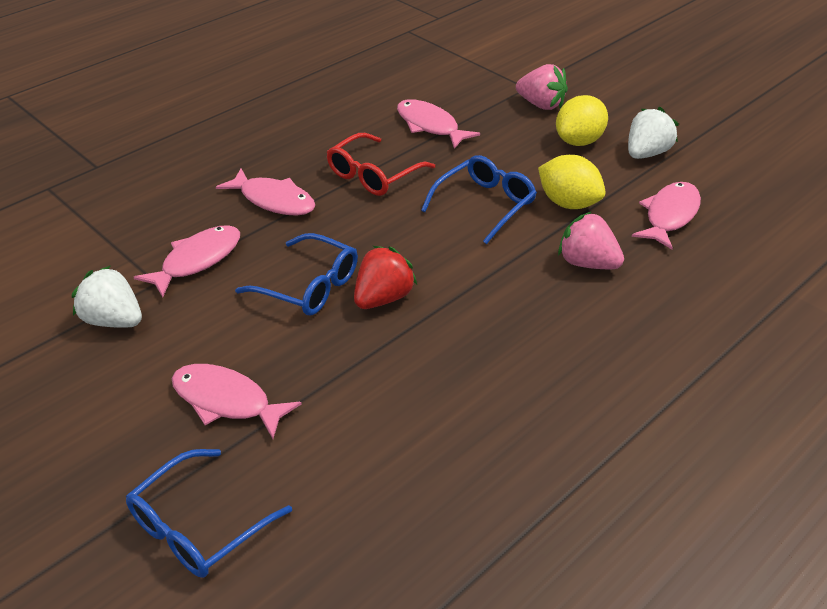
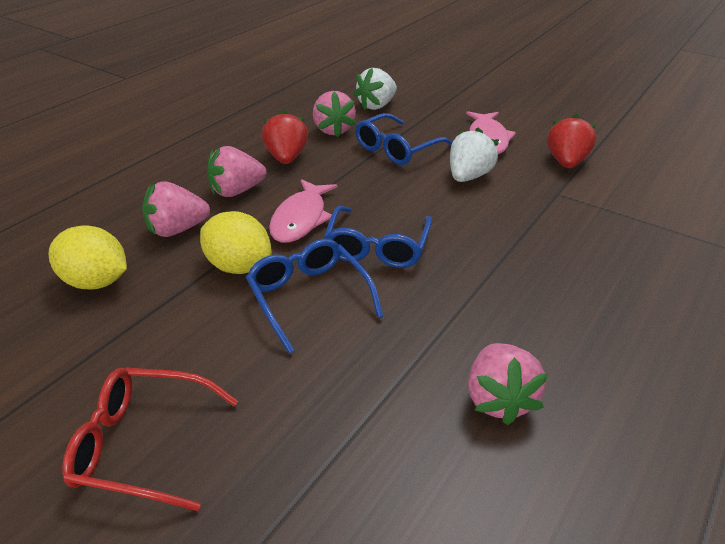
pink fish: [134,225,240,297] [172,364,302,439] [216,169,315,216] [397,99,480,149] [632,182,701,250] = 5 -> [269,179,337,243] [466,111,516,154] = 2
pink strawberry: [516,64,568,110] [558,211,624,269] = 2 -> [142,181,210,237] [207,146,267,197] [313,91,356,137] [468,343,548,425] = 4
red strawberry: [354,246,417,309] = 1 -> [262,110,308,164] [547,114,596,168] = 2

